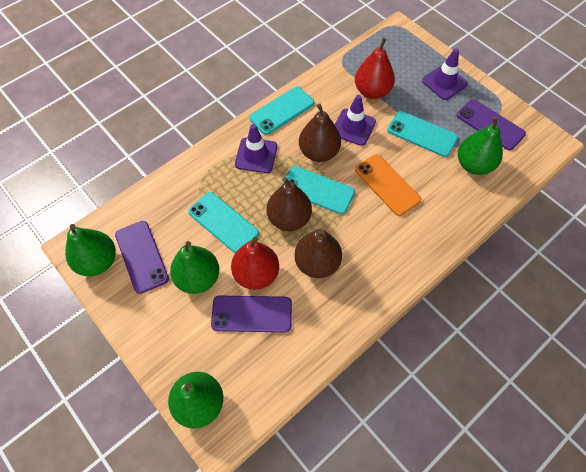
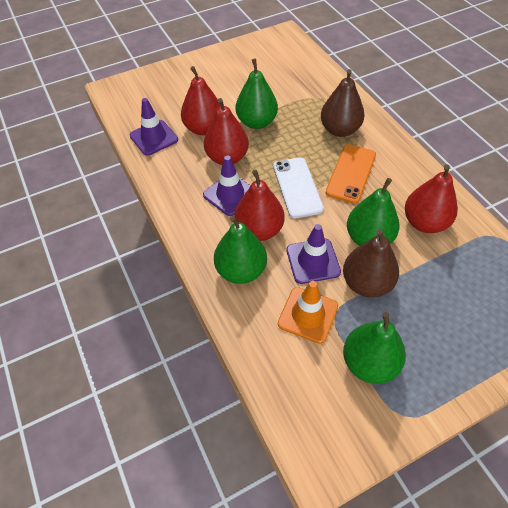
brown pear: [267,177,312,231] [294,229,342,278] [299,103,341,162] = 3 -> [321,69,365,137] [343,229,399,298] = 2
orange traffic cone: none = 0 -> [278,281,338,344] = 1
purple phone: [115,221,169,294] [211,296,292,332] [457,99,526,150] = 3 -> none = 0
red pear: [231,237,279,290] [355,38,395,99] = 2 -> [181,66,221,135] [204,98,249,165] [234,170,284,241] [405,165,458,233] = 4
turquoise phone: [188,192,259,253] [249,86,314,135] [281,166,355,214] [387,111,458,157] = 4 -> none = 0
white phone: none = 0 -> [273,157,324,219] = 1

